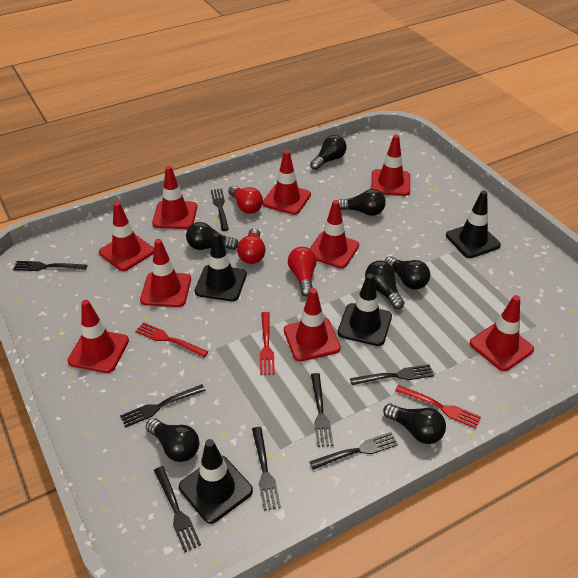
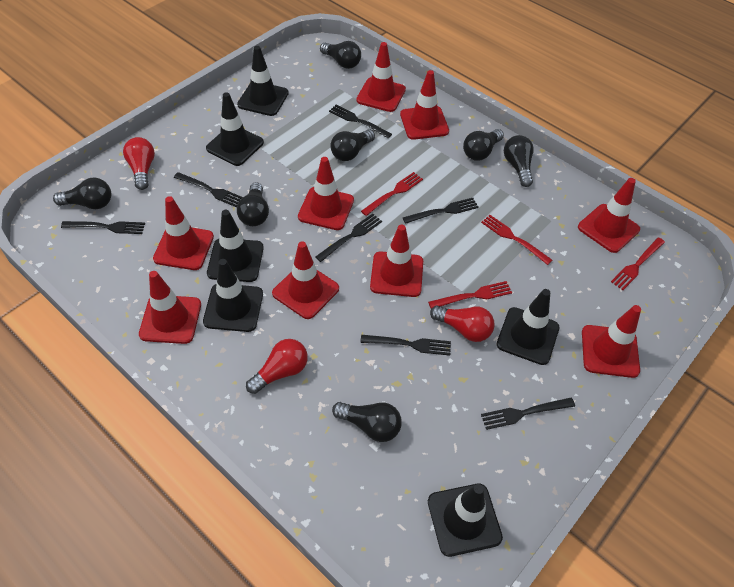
black fork: [13,261,87,271] [120,384,206,428] [154,466,201,552] [211,189,229,231] [252,427,281,511] [309,432,398,470] [311,373,333,447] [350,364,434,385] = 8 -> [61,221,145,234] [174,172,243,207] [315,213,382,262] [329,104,392,138] [360,335,451,356] [403,198,479,224] [481,398,575,430] = 7
black traffic cone: [179,439,253,524] [195,232,247,301] [338,274,392,346] [446,190,501,258] = 4 -> [203,259,263,332] [206,92,264,166] [207,210,264,282] [237,46,289,116] [428,484,503,557] [496,289,560,365] = 6
red fork: [135,322,209,357] [260,312,275,375] [395,385,481,429] = 3 -> [361,172,423,216] [428,281,512,309] [481,215,552,265] [611,237,665,290] = 4

